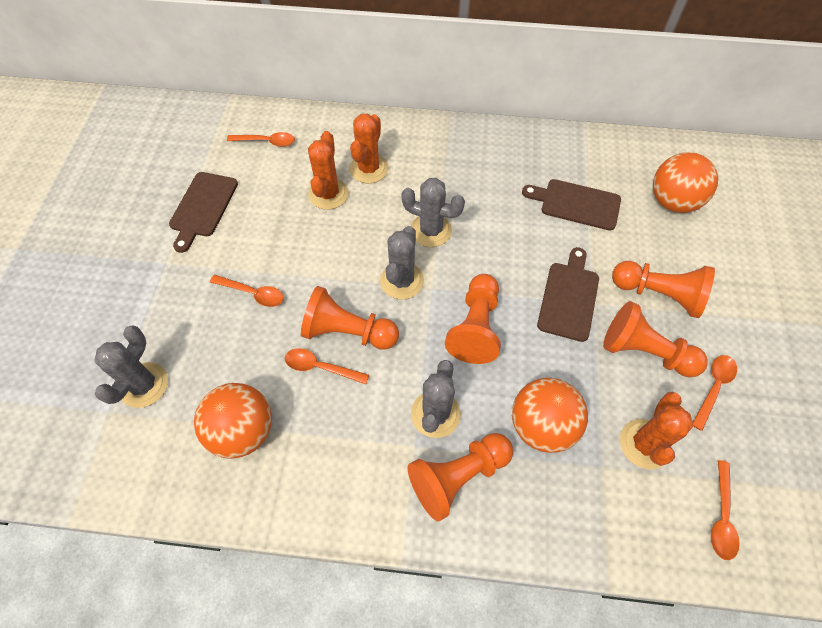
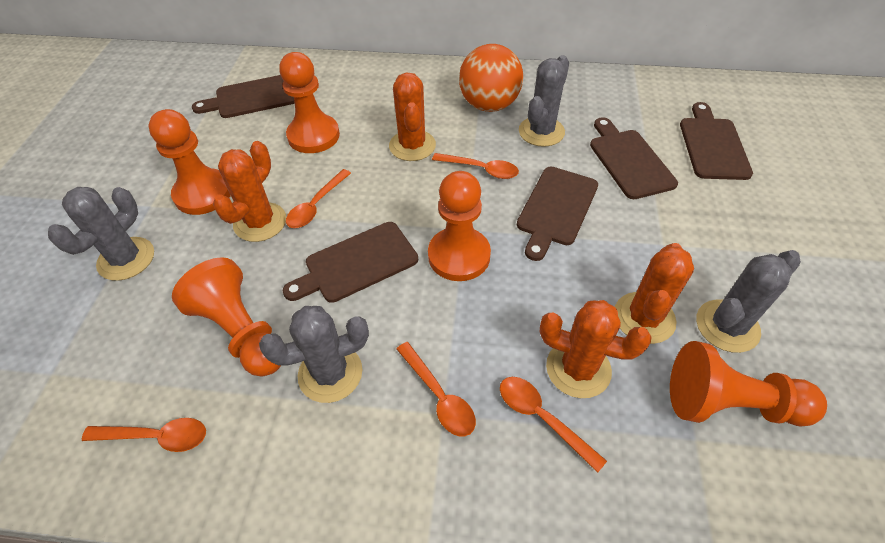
brown cutting board: [169,172,238,253] [522,179,621,231] [537,247,599,342] = 3 -> [192,75,295,118] [282,222,418,303] [517,167,598,261] [590,117,678,199] [680,102,753,180] = 5
orange ball: [194,383,272,459] [512,378,588,453] [653,152,718,213] = 3 -> [459,44,523,112] = 1
orange cactus: [308,131,349,210] [349,114,389,183] [620,392,693,469] = 3 -> [213,141,286,242] [389,72,436,161] [540,300,651,398] [615,243,694,344] = 4

